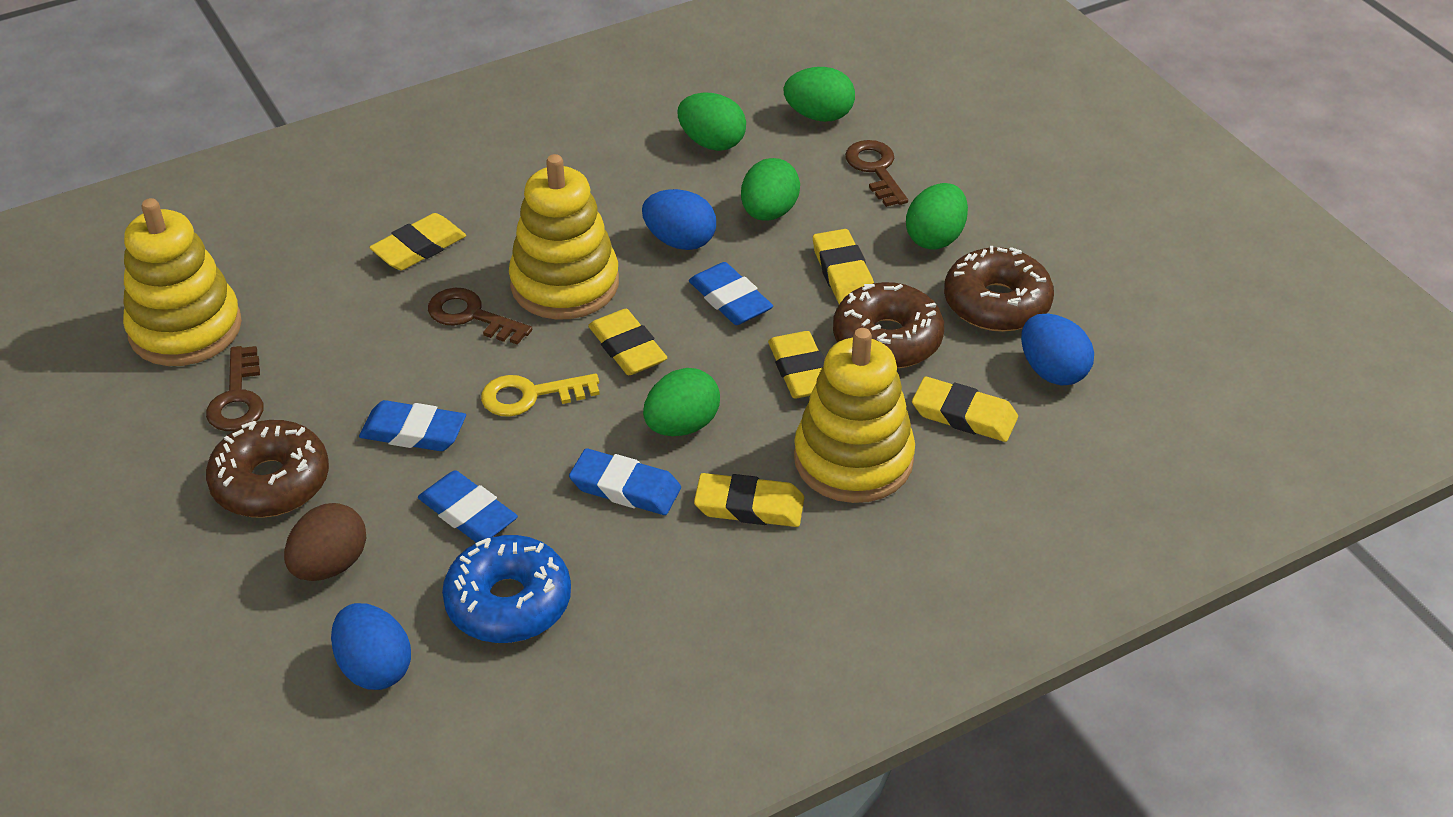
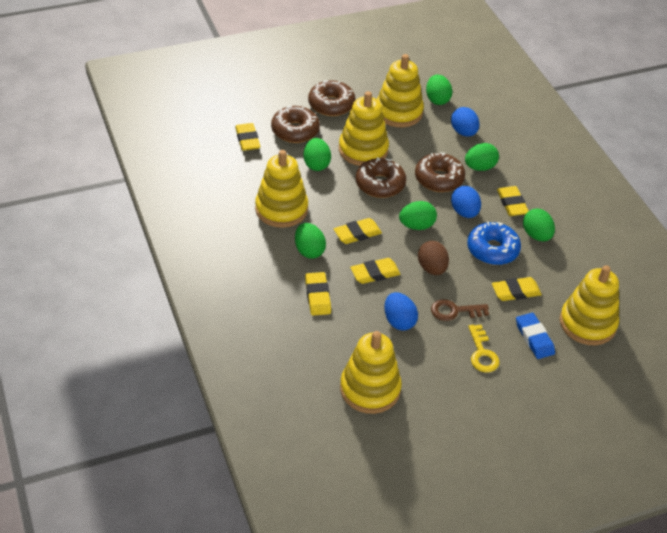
blue eraser: [359,400,466,451] [418,470,518,543] [569,448,681,515] [689,262,773,325] = 4 -> [516,313,555,359] = 1
brown donut: [206,420,329,518] [833,282,944,368] [944,246,1054,332] = 3 -> [271,106,320,143] [308,80,356,116] [356,157,406,198] [415,152,465,192] = 4
brown key: [206,346,264,431] [428,288,532,345] [845,140,908,207] = 3 -> [431,299,489,321] = 1
green egg: [643,368,720,436] [678,93,746,151] [741,158,800,221] [784,67,855,122] [906,183,968,250] = 5 -> [295,223,326,259] [303,138,331,171] [399,201,437,230] [426,75,452,105] [465,143,499,171] [523,209,555,241] = 6
yellow stacking toy: [123,198,242,366] [509,154,619,320] [794,328,915,503] = 3 -> [255,150,308,228] [339,91,389,166] [340,331,402,414] [377,54,424,127] [560,265,619,345] = 5

